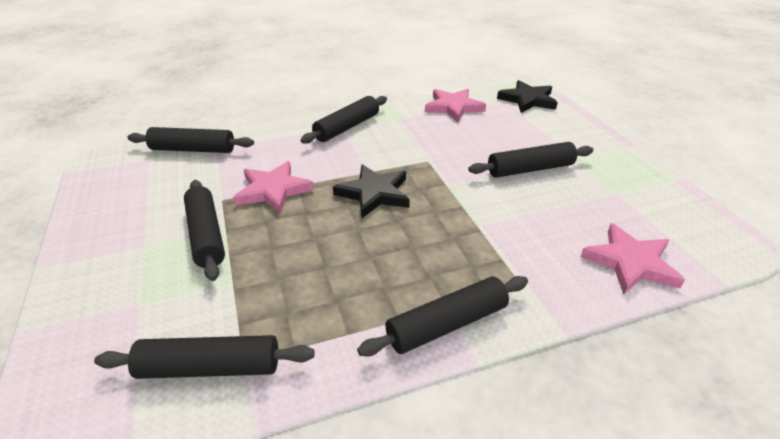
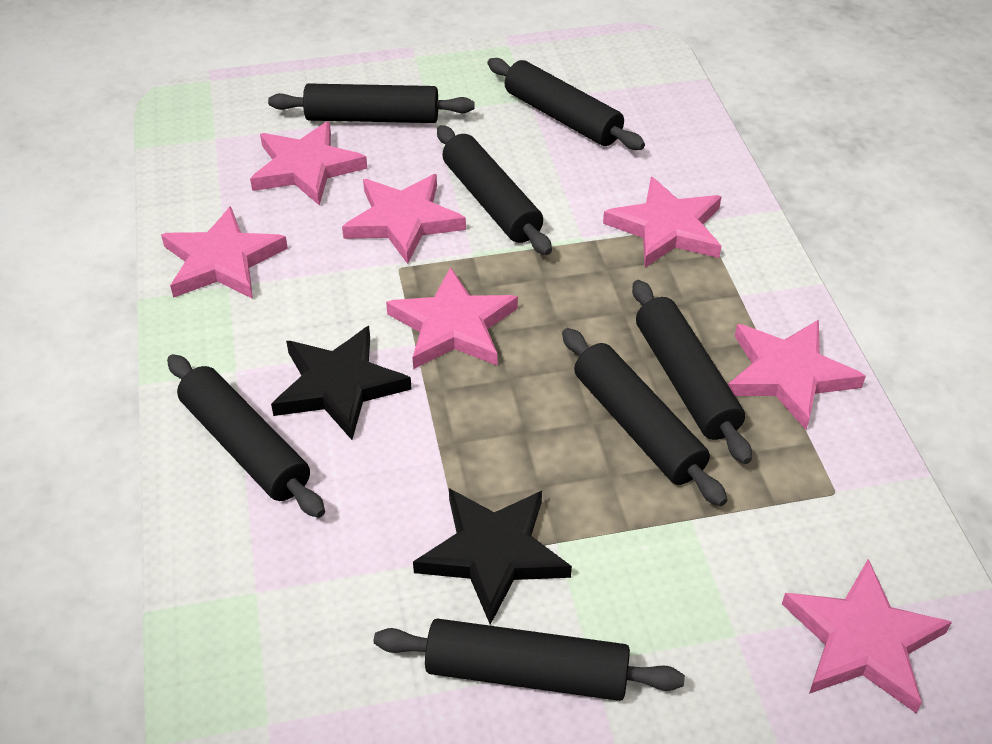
black rolling pin: [94,335,314,379] [127,127,254,153] [184,180,225,281] [301,96,387,144] [357,276,528,357] [469,142,593,178] = 6 -> [167,354,325,518] [268,83,475,123] [374,619,685,701] [437,125,552,255] [487,58,645,150] [562,328,727,506] [632,280,752,464] = 7
pink star: [233,161,314,214] [425,89,486,122] [581,223,685,295] = 3 -> [161,206,288,299] [250,121,367,206] [342,174,466,264] [386,267,518,369] [603,177,722,268] [728,320,866,430] [782,559,952,713] = 7

